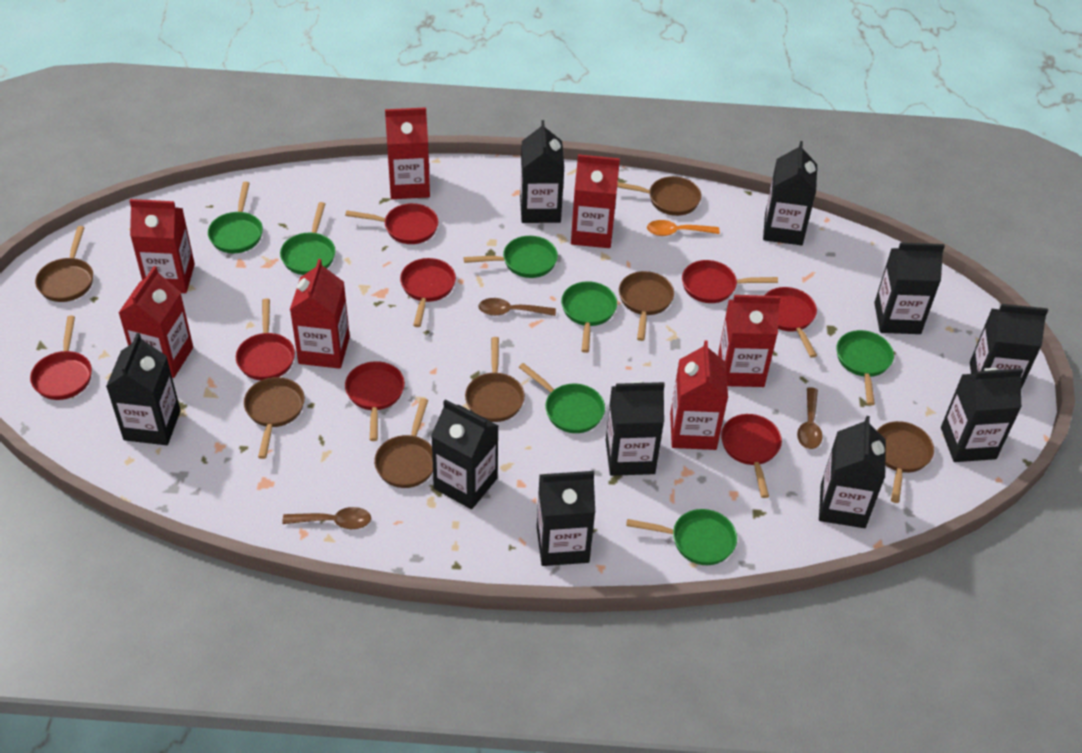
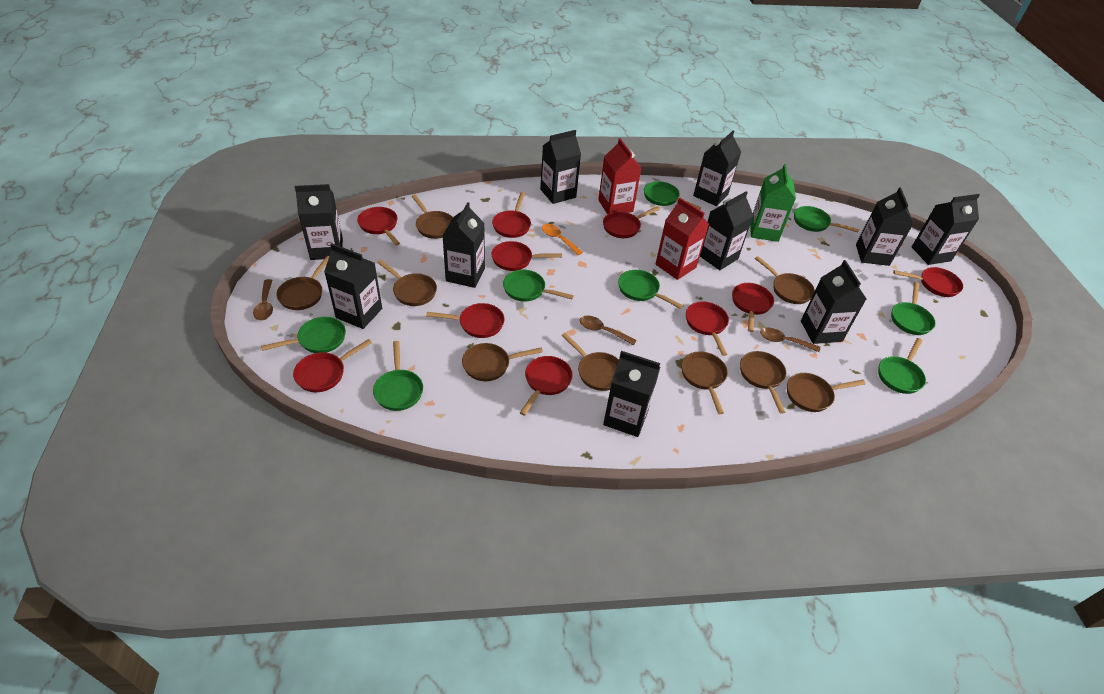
brown pan: [35,226,93,302] [244,377,305,459] [374,398,433,488] [465,337,525,422] [617,176,701,216] [619,271,674,341] [877,421,934,503] = 7 -> [276,256,329,310] [377,260,437,306] [411,194,453,239] [462,343,543,381] [561,333,619,391] [681,351,728,414] [740,351,786,413] [755,256,815,304] [787,373,865,412] = 9
green carton: none = 0 -> [750,164,796,242] = 1
green pan: [208,182,263,253] [280,202,335,275] [463,236,558,278] [519,363,605,433] [561,281,617,353] [626,509,737,565] [836,330,894,405] = 7 -> [261,317,346,353] [373,341,423,411] [503,270,574,301] [618,270,683,309] [644,181,701,210] [794,206,859,232] [878,338,926,394] [891,282,936,335] = 8
red carton: [119,266,193,378] [130,199,195,293] [290,259,350,369] [385,107,430,199] [571,154,620,248] [670,340,728,450] [718,295,780,387] = 7 -> [598,138,642,214] [655,198,709,280] = 2
red pan: [30,316,92,400] [236,298,295,380] [345,203,439,244] [345,361,405,441] [400,258,456,327] [682,260,778,303] [721,414,782,498] [764,287,817,358] = 8 -> [293,339,372,392] [357,207,400,246] [426,303,505,338] [492,192,531,238] [492,241,562,271] [520,356,573,416] [603,206,660,238] [686,302,729,356] [732,283,774,332] [893,267,963,297] = 10

